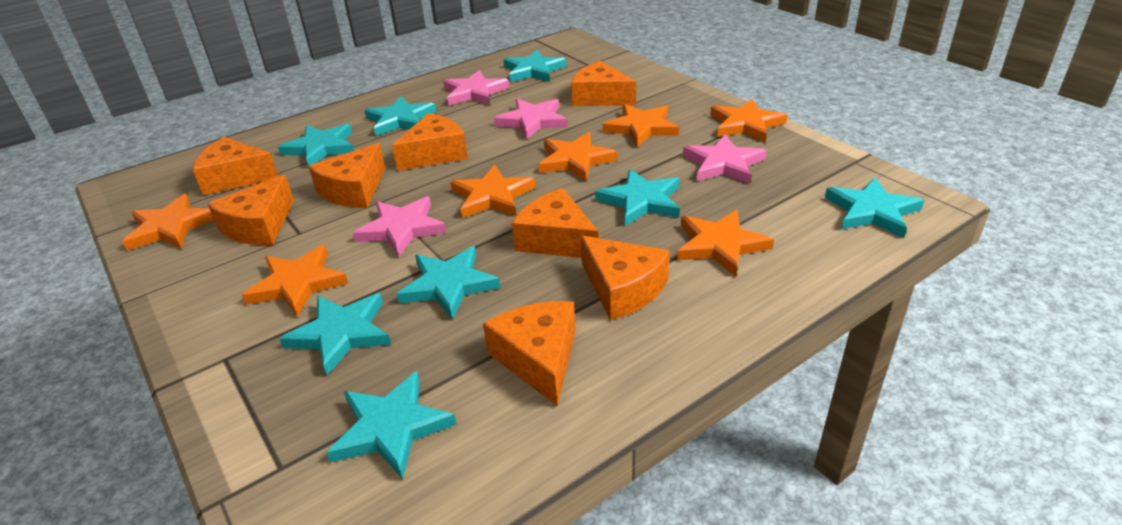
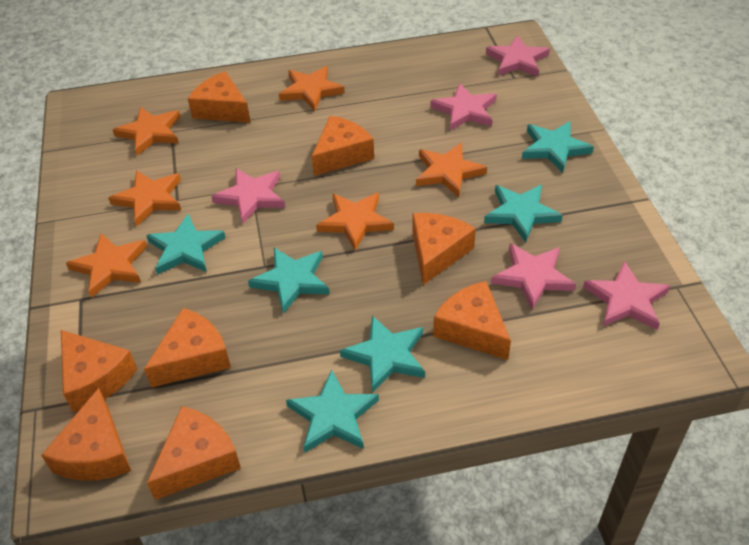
orange star: [122,194,214,251] [242,245,348,317] [451,165,535,218] [538,132,618,181] [603,104,679,147] [677,210,774,276] [710,99,788,143] = 7 -> [66,233,147,298] [108,170,181,226] [113,107,180,156] [279,66,345,111] [316,192,394,251] [416,143,487,197] = 6
pink star: [353,196,447,257] [443,70,509,105] [494,99,567,140] [683,135,767,184] = 4 -> [211,168,285,224] [430,83,497,131] [486,35,550,77] [491,243,576,310] [583,261,670,330] = 5
turquoise star: [278,124,354,167] [279,293,391,375] [326,371,457,480] [364,96,437,136] [396,246,500,320] [503,50,567,82] [595,169,680,226] [825,177,924,238] = 8 -> [146,214,226,275] [248,248,330,314] [286,370,379,453] [340,316,425,393] [484,184,563,242] [522,121,594,173] = 6

